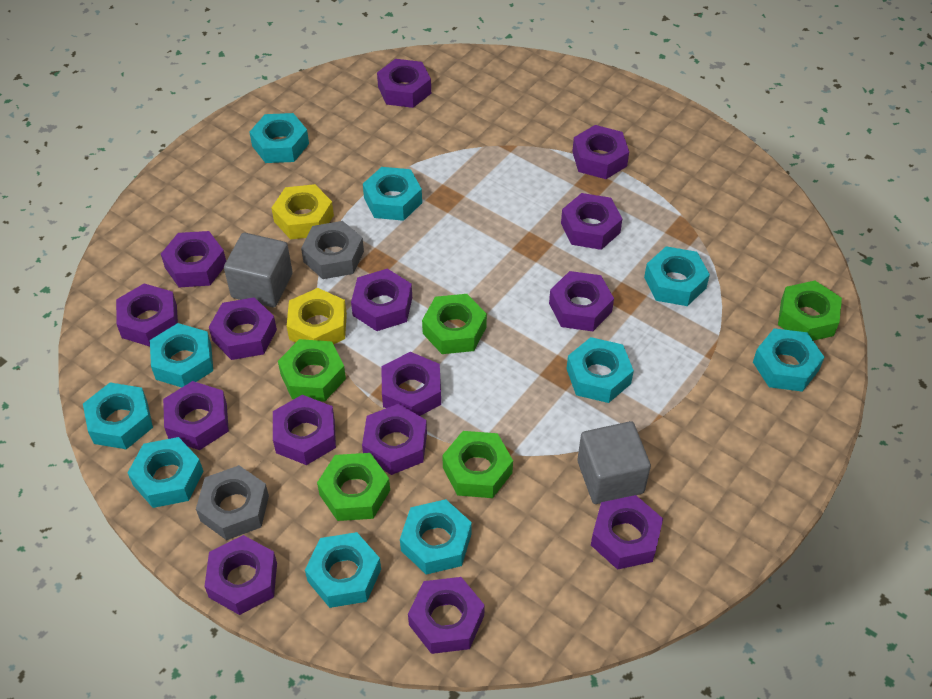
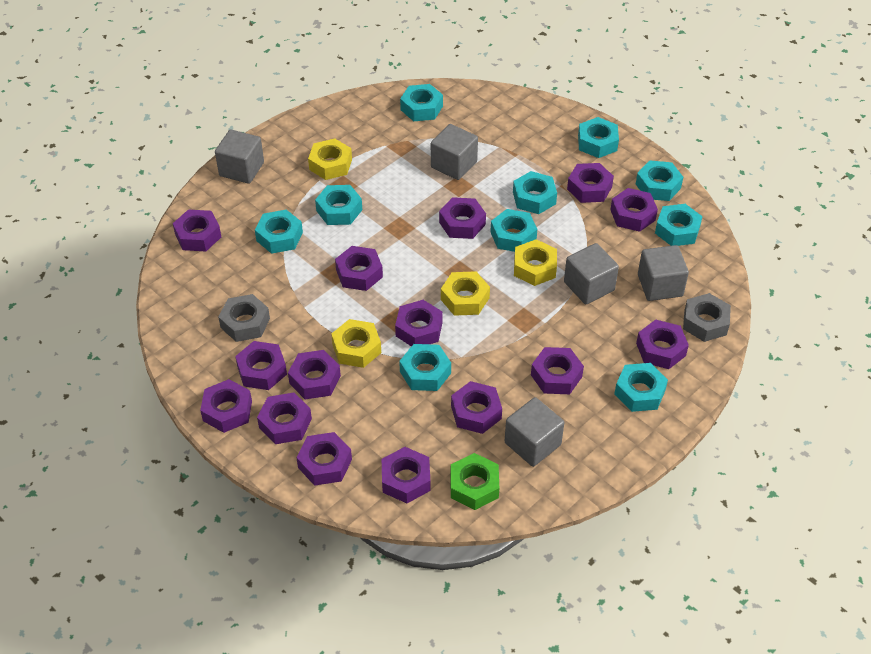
green nut: [278,339,346,402] [317,453,390,521] [422,294,487,354] [442,431,513,498] [778,281,842,341] = 5 -> [450,453,499,510] = 1
grey cube: [224,233,293,307] [577,421,651,504] = 2 -> [215,129,264,184] [431,124,478,180] [505,397,564,467] [564,243,619,304] [638,245,689,301] = 5
yellow nut: [271,184,334,239] [287,288,347,344] = 2 -> [308,138,352,180] [331,319,381,368] [441,271,490,316] [514,239,557,286] = 4

